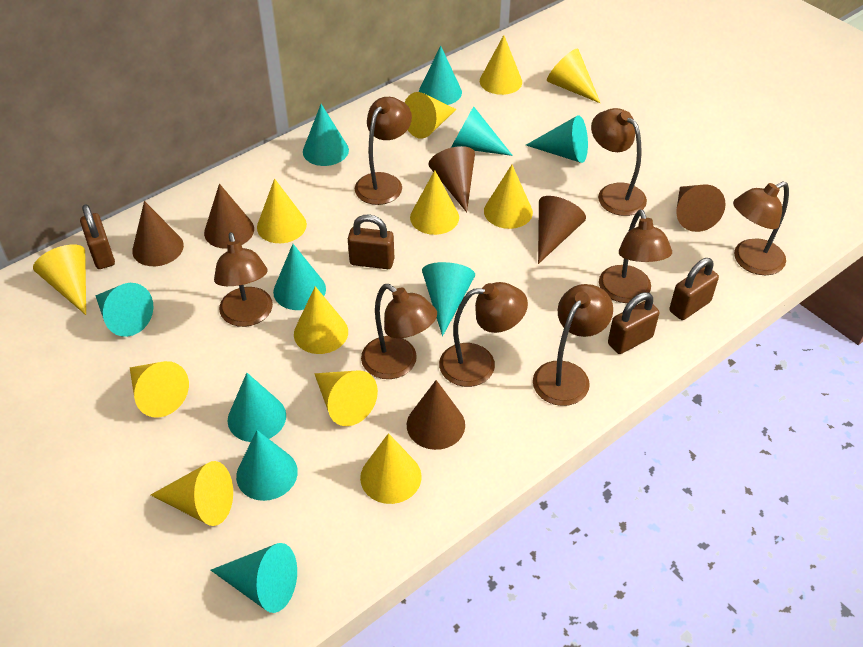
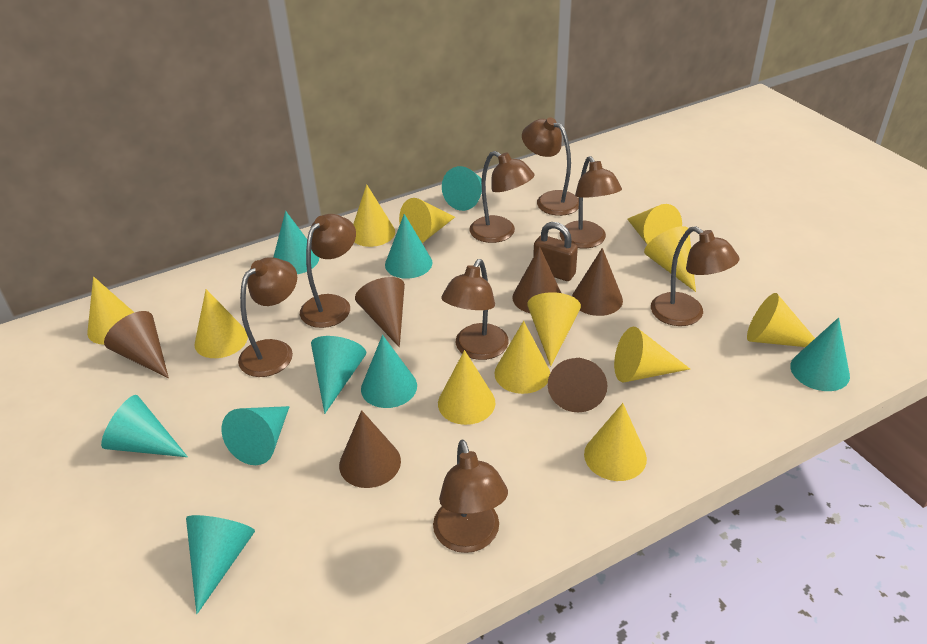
brown padlock: [80,204,115,269] [348,215,394,269] [608,292,659,354] [669,258,719,320] = 4 -> [533,222,578,281] = 1
turquoise cone: [95,283,153,337] [211,543,297,613] [227,373,286,442] [236,430,298,501] [273,244,326,310] [303,104,349,166] [419,45,462,105] [422,262,475,336] [451,106,513,156] [526,115,588,163] = 10 -> [101,395,188,457] [186,515,255,614] [222,406,290,465] [273,211,319,274] [311,336,366,414] [361,335,417,408] [385,214,433,279] [442,166,482,211] [790,317,850,391] = 9

